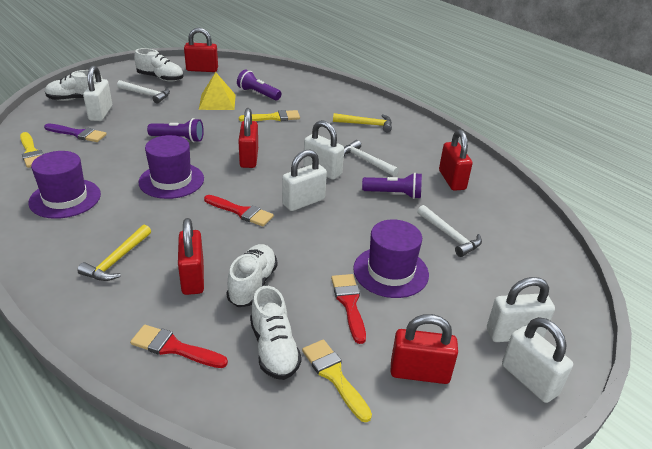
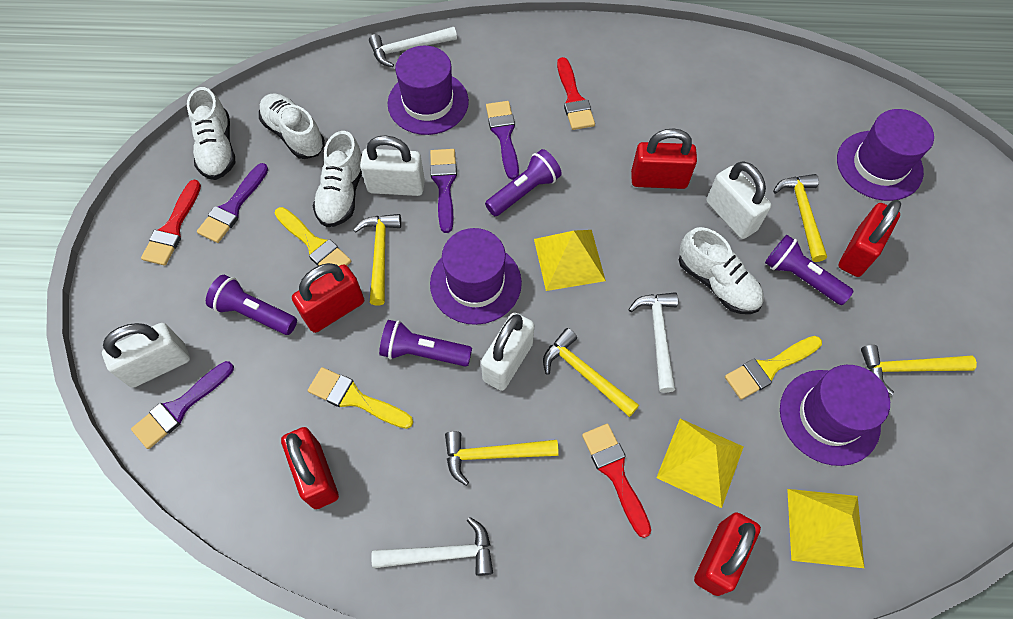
purple brush: [44,124,107,142] = 1 -> [131,361,234,449] [197,163,268,243] [430,149,457,233] [486,101,519,180] = 4
purple flashlight: [147,118,204,142] [237,70,281,100] [362,173,422,199] = 3 -> [206,275,297,335] [379,320,472,367] [485,149,562,216] [765,235,854,305] = 4
purple hat: [28,151,101,219] [138,135,204,199] [353,219,429,298] = 3 -> [388,46,469,135] [430,228,522,325] [780,365,890,466] [837,109,934,201] = 4
white padlock: [83,66,112,121] [282,149,327,211] [303,120,344,180] [487,277,555,342] [502,317,573,403] = 5 -> [102,323,190,388] [360,135,425,196] [481,312,534,391] [707,161,771,239] = 4
yellow hammer: [77,225,151,281] [333,113,392,132] = 2 -> [354,214,401,306] [445,431,559,486] [543,328,639,417] [773,174,827,262] [861,345,977,395] = 5
yellow pyramid: [199,72,236,110] = 1 -> [534,230,606,291] [656,418,744,508] [787,489,864,568] = 3

